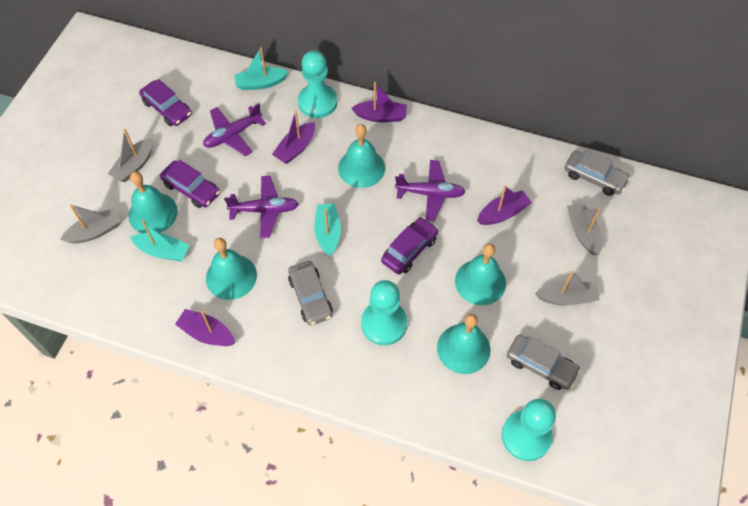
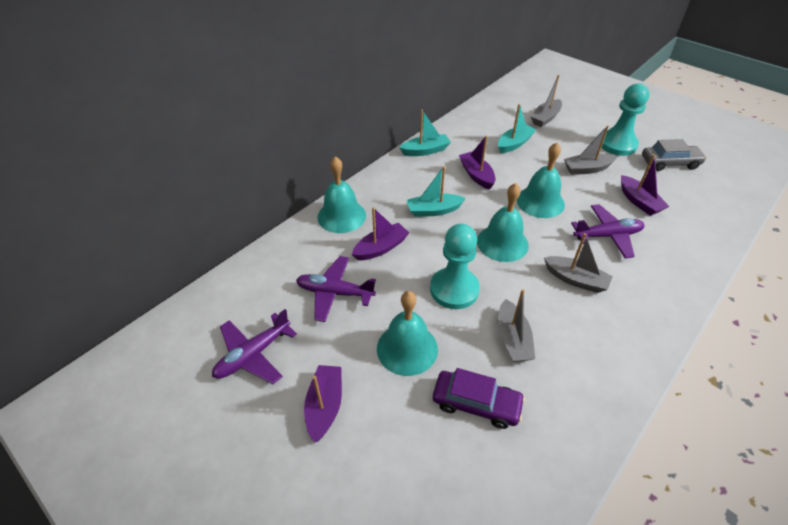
grey car: [288,261,333,325] [507,335,581,390] [565,149,630,196] = 3 -> [642,139,707,171] = 1
purple car: [139,79,192,126] [160,160,220,208] [381,217,438,275] = 3 -> [433,368,525,429] = 1
turquoise bell: [129,171,178,233] [206,238,257,300] [338,124,385,188] [437,314,490,374] [455,243,506,305] = 5 -> [317,156,366,233] [377,291,438,376] [477,183,529,262] [517,143,565,218] = 4
turquoise pawn: [298,50,337,118] [361,280,407,345] [502,399,556,461] = 3 -> [430,224,480,309] [601,83,649,156] = 2

